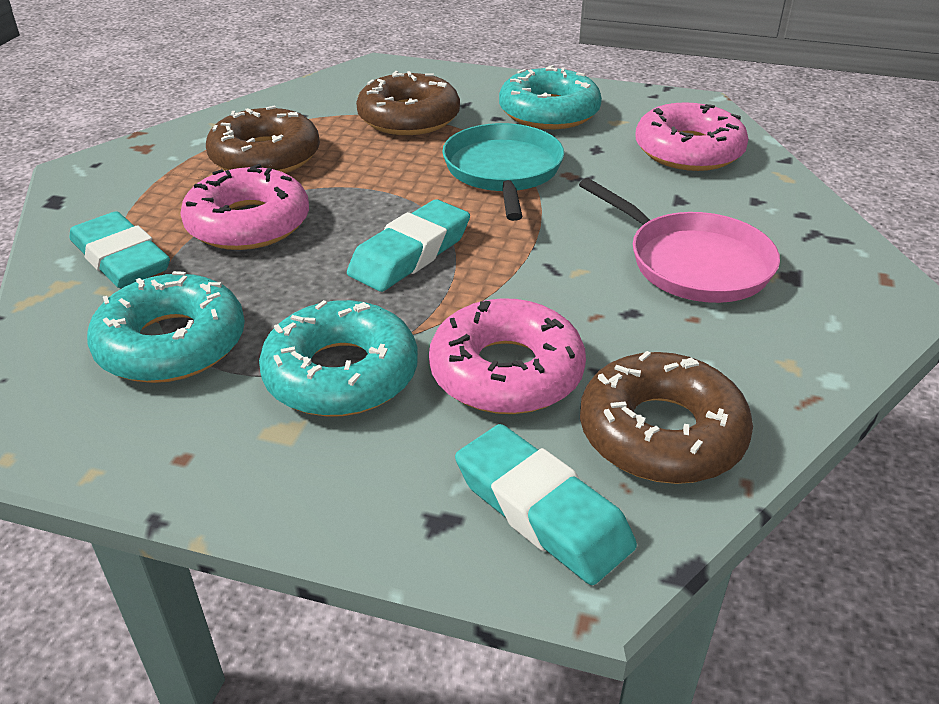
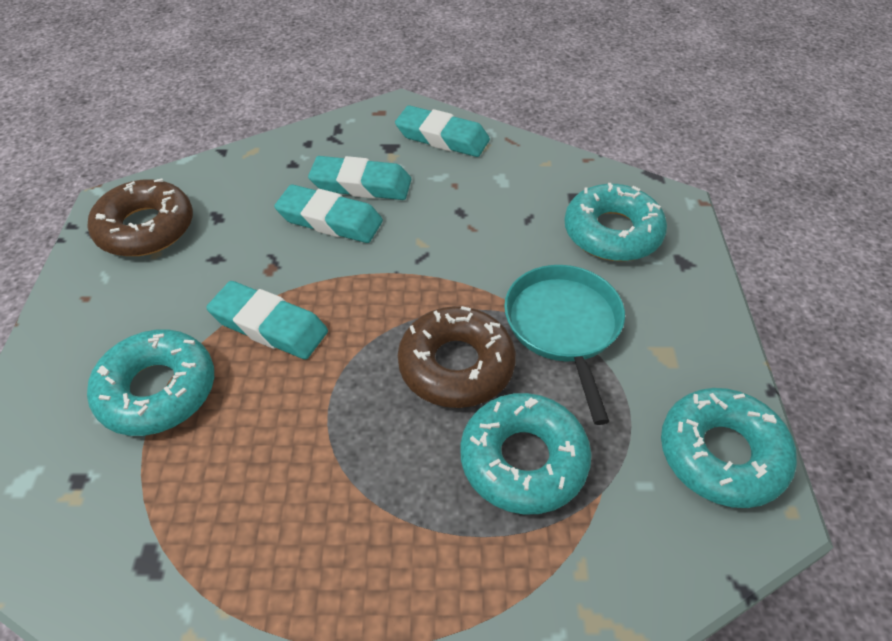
brown donut: [206,105,320,173] [356,71,460,135] [580,351,753,484] = 3 -> [88,178,193,256] [398,306,516,408] = 2
pink donut: [180,164,309,250] [429,298,586,414] [635,102,749,171] = 3 -> none = 0
pink pan: [579,178,780,303] = 1 -> none = 0
turquoise donut: [87,271,245,383] [259,300,418,417] [499,65,602,129] = 3 -> [87,329,214,436] [460,393,592,515] [564,183,667,261] [661,388,797,508] = 4
turquoise eraser: [69,211,170,288] [347,199,470,292] [455,424,637,585] = 3 -> [206,281,328,359] [274,184,383,243] [308,156,411,200] [395,105,490,157] = 4

